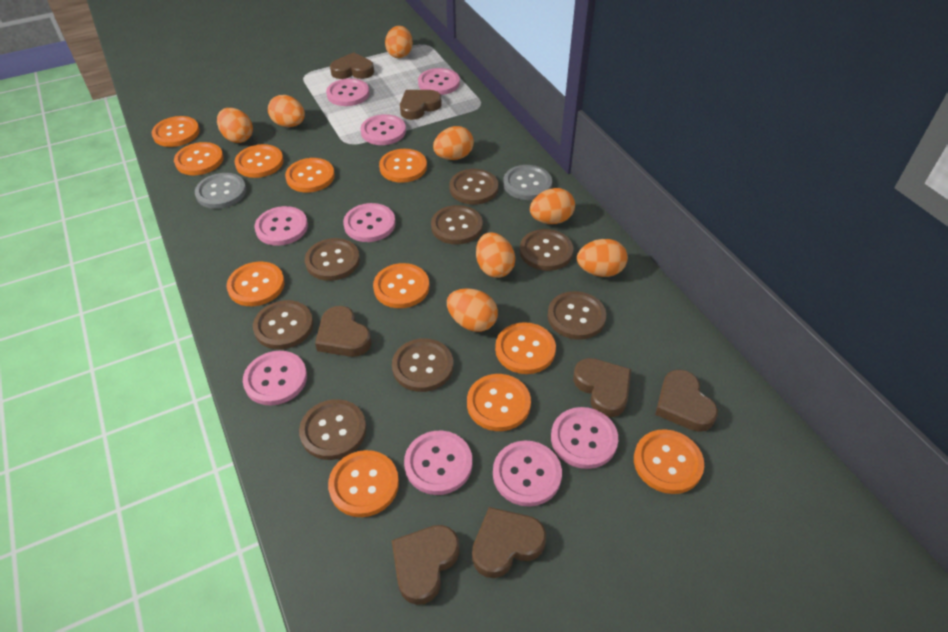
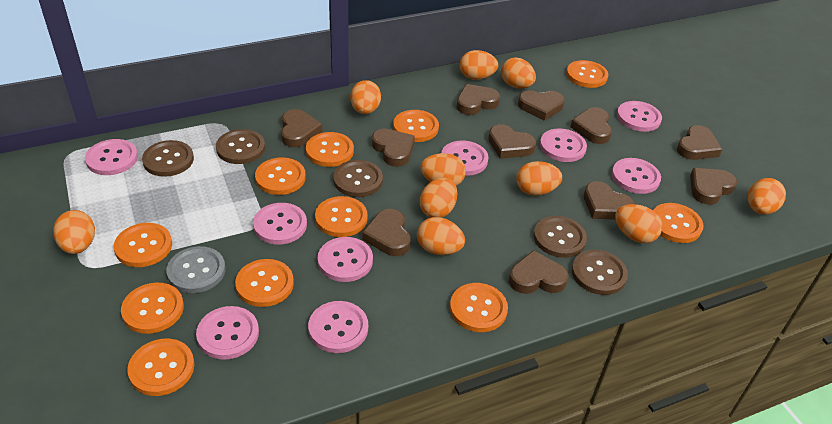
brown button: [253,300,313,349] [299,399,366,460] [305,238,360,281] [392,338,453,392] [431,205,483,245] [449,169,498,205] [520,229,574,271] [548,291,606,340] = 8 -> [142,140,194,177] [216,129,265,164] [333,160,383,197] [534,216,587,258] [572,250,628,295] = 5
brown heart: [315,306,371,357] [330,52,374,79] [391,525,460,605] [400,90,442,120] [472,507,546,578] [573,358,631,417] [655,369,718,432] = 7 -> [281,109,322,148] [362,209,411,256] [372,129,415,167] [457,84,500,115] [488,124,536,159] [509,250,568,294] [518,90,565,121] [570,107,612,144] [584,181,635,220] [677,125,722,160] [690,168,737,205] = 11
grey button: [195,173,247,209] [503,165,552,200] = 2 -> [167,246,226,293] = 1
orange egg: [217,108,253,143] [268,95,305,127] [385,26,413,58] [433,126,474,160] [447,288,498,332] [476,232,515,278] [530,188,575,224] [577,239,628,277] = 8 -> [53,210,95,254] [350,80,381,114] [417,217,465,255] [420,153,466,186] [420,178,457,218] [459,50,498,80] [501,57,536,89] [516,161,562,195] [615,204,662,243] [748,178,786,215] = 10

